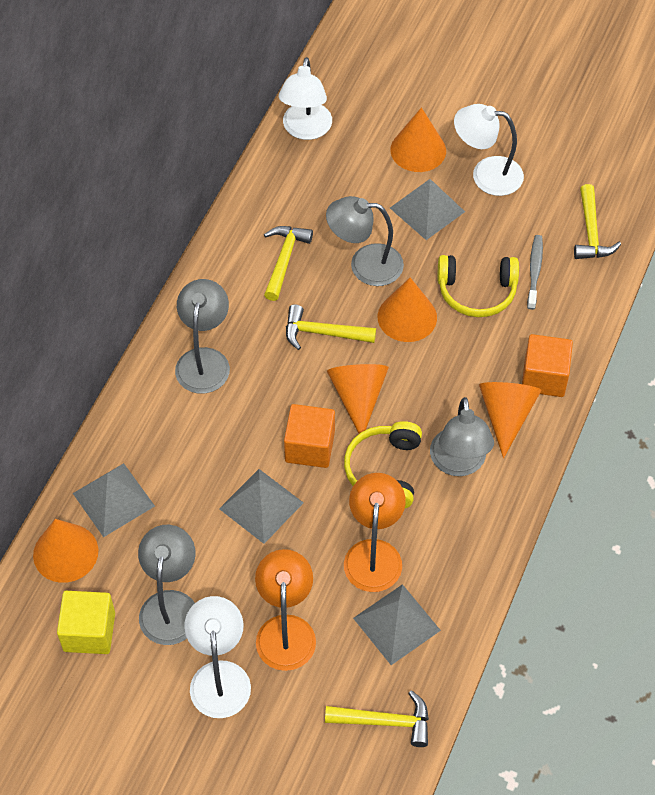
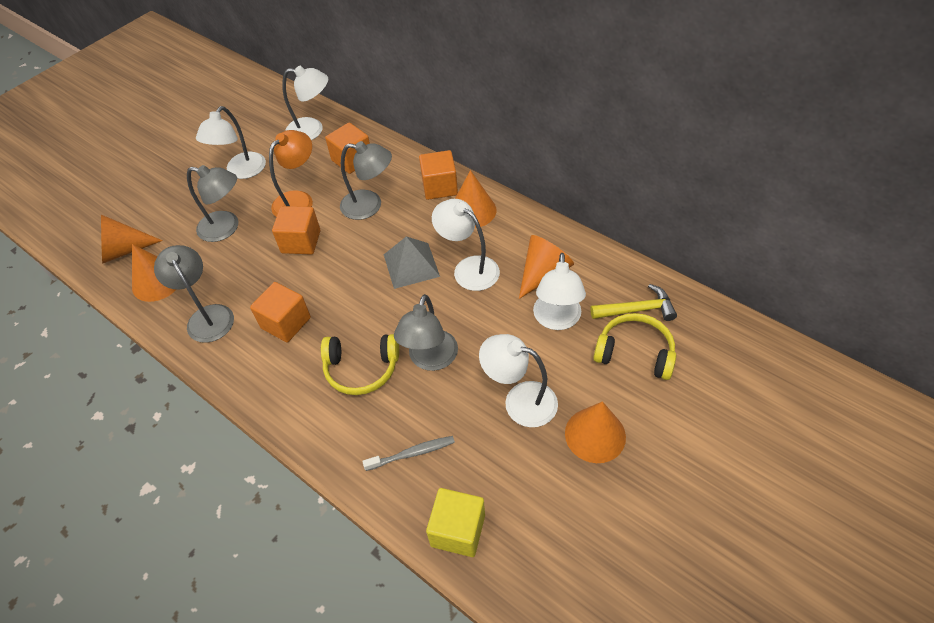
grey pyramid: [73,463,155,537] [219,469,304,544] [353,584,441,665] [390,179,465,240] = 4 -> [384,236,440,289] = 1
orange cube: [284,404,335,468] [522,334,573,397] = 2 -> [250,282,311,343] [272,206,320,255] [325,122,370,174] [419,150,458,200] = 4
orange lamp: [255,549,316,671] [344,473,406,592] = 2 -> [269,130,313,217] = 1
white lamp: [184,596,251,718] [279,57,332,140] [454,104,524,196] = 3 -> [196,106,266,179] [282,66,328,140] [432,199,500,291] [479,334,558,427] [533,253,586,330] = 5
yellow hammer: [264,226,313,301] [286,304,376,350] [325,690,429,747] [574,184,621,259] = 4 -> [590,284,677,321] = 1

